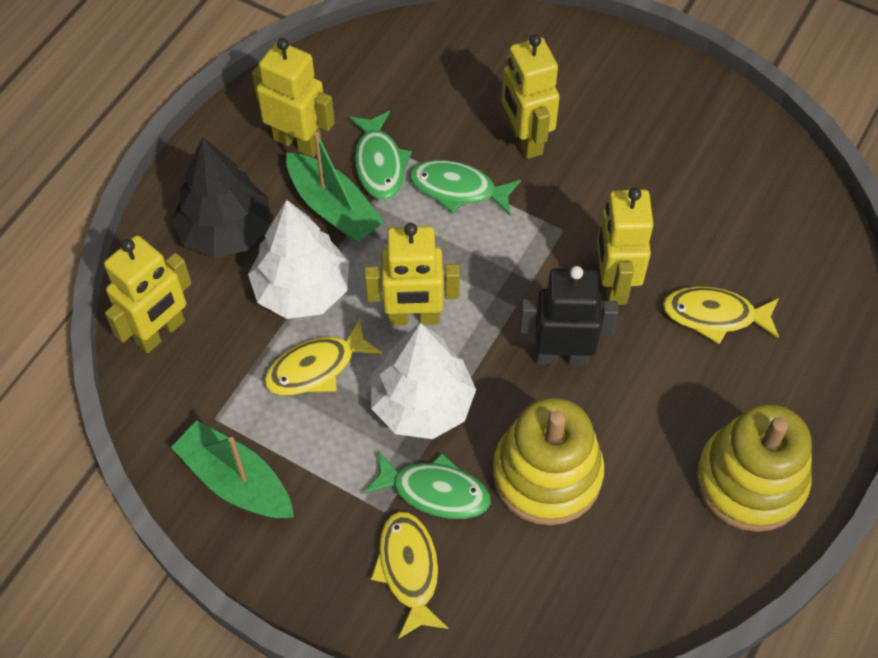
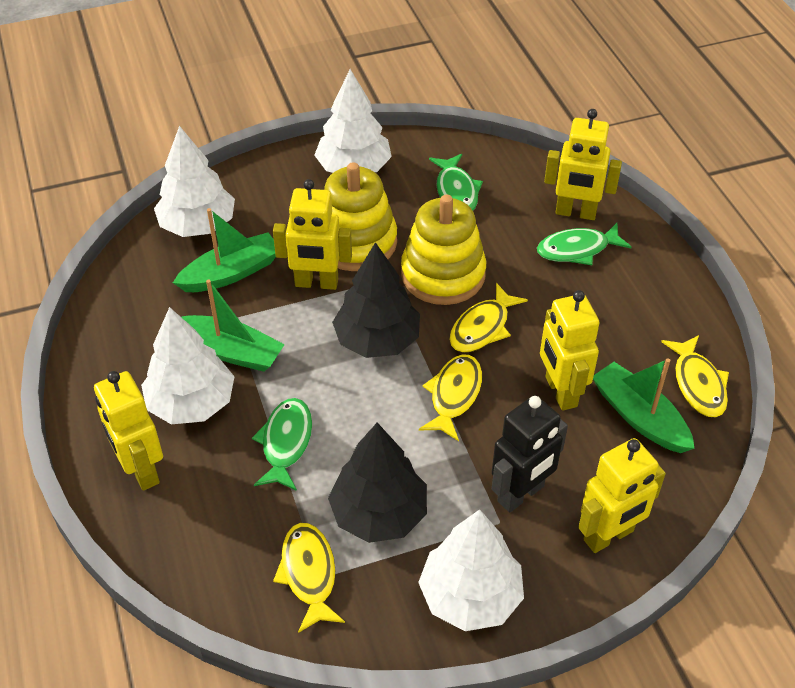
black tree: [172,137,270,258] = 1 -> [328,423,427,543] [332,242,420,358] = 2
green boat: [171,420,294,518] [286,132,384,242] = 2 -> [173,208,276,292] [181,279,285,372] [593,358,695,453] = 3
white tree: [248,200,349,319] [371,323,476,439] = 2 -> [141,307,235,424] [154,126,235,237] [314,69,392,173] [418,509,524,631] = 4
yellow fish: [264,318,382,395] [371,511,449,639] [663,287,779,344] = 3 -> [273,523,345,633] [419,354,482,441] [449,283,528,353] [661,335,729,417] = 4

